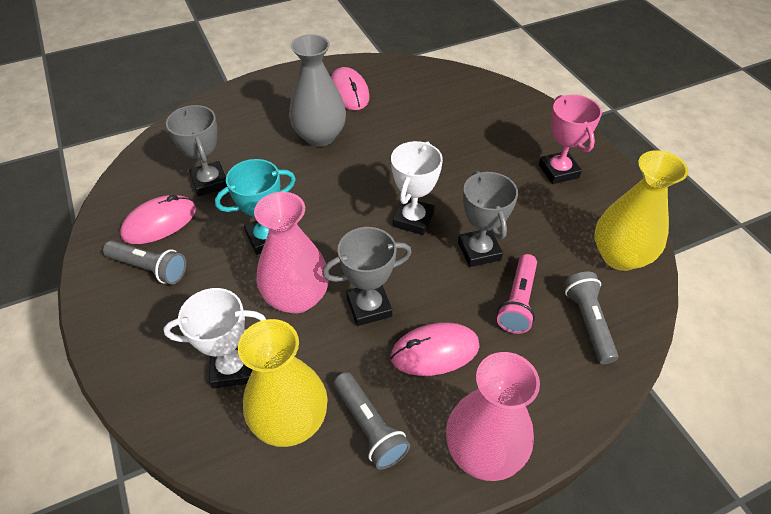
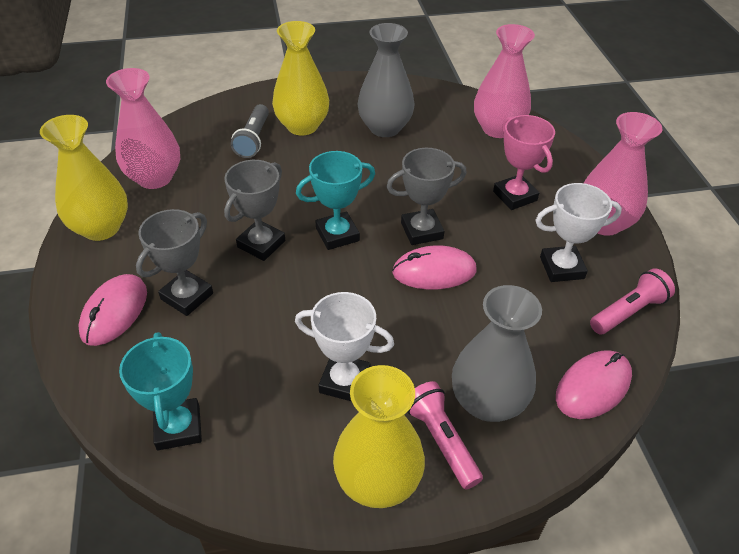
grey flashlight: [103,241,186,284] [334,372,410,470] [564,272,618,364] = 3 -> [231,104,269,158] = 1
grey vase: [289,34,346,147] = 1 -> [358,23,414,137] [452,285,542,422] = 2
pink flashlight: [497,254,537,334] = 1 -> [407,381,483,489] [590,268,675,334] = 2
pink vase: [254,192,329,314] [446,352,540,481] = 2 -> [106,68,180,189] [474,24,535,138] [584,112,662,236] = 3
turquoise trophy: [215,159,296,255] = 1 -> [119,332,202,450] [296,151,375,250] = 2
yellow vase: [238,319,328,447] [594,150,688,271] = 2 -> [40,115,128,241] [272,21,329,135] [333,365,425,508] = 3

